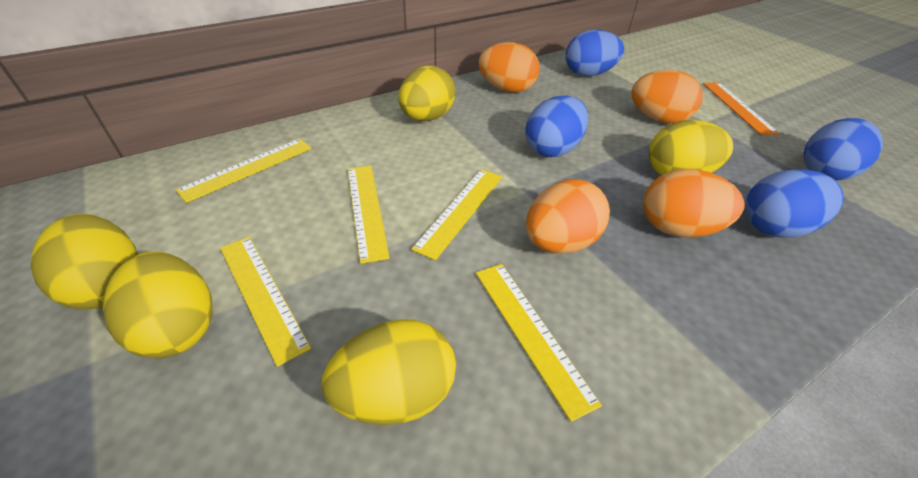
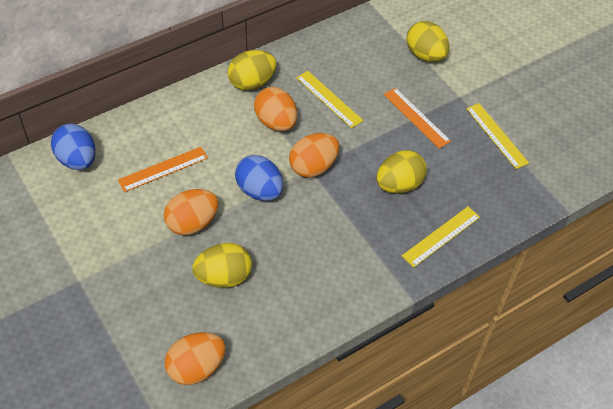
blue egg: [525,95,588,157] [565,29,624,76] [745,169,844,238] [803,118,883,180] = 4 -> [51,124,96,170] [235,155,283,201] = 2
orange ruler: [703,82,779,135] = 1 -> [118,147,208,192] [384,88,451,148] = 2
yellow egg: [30,214,138,309] [103,252,213,359] [322,319,456,425] [398,66,455,121] [649,120,733,175] = 5 -> [192,243,252,288] [228,50,277,91] [376,150,427,194] [406,21,450,62] = 4
yellow ruler: [176,139,312,203] [220,237,311,367] [348,166,390,264] [411,169,502,260] [476,264,602,422] = 5 -> [296,71,363,128] [402,207,480,268] [466,103,529,169] = 3

